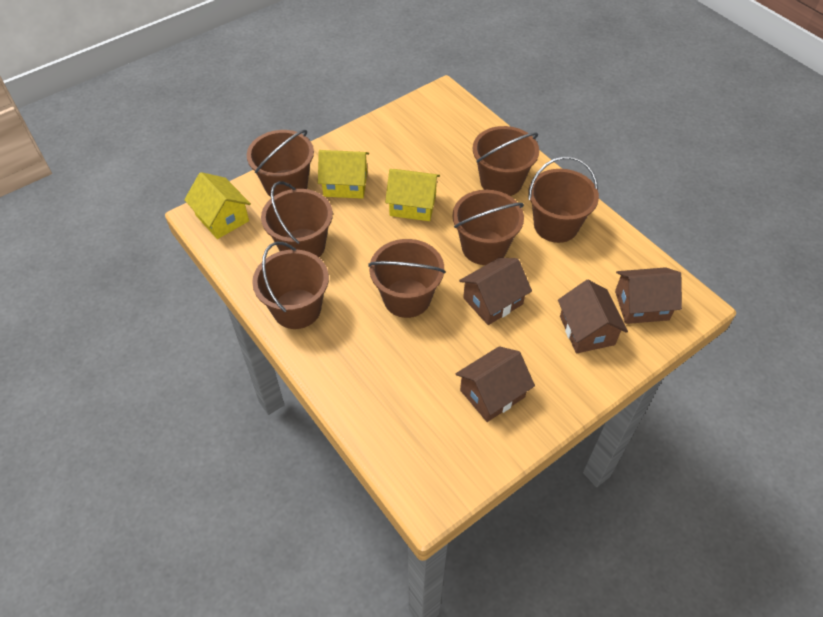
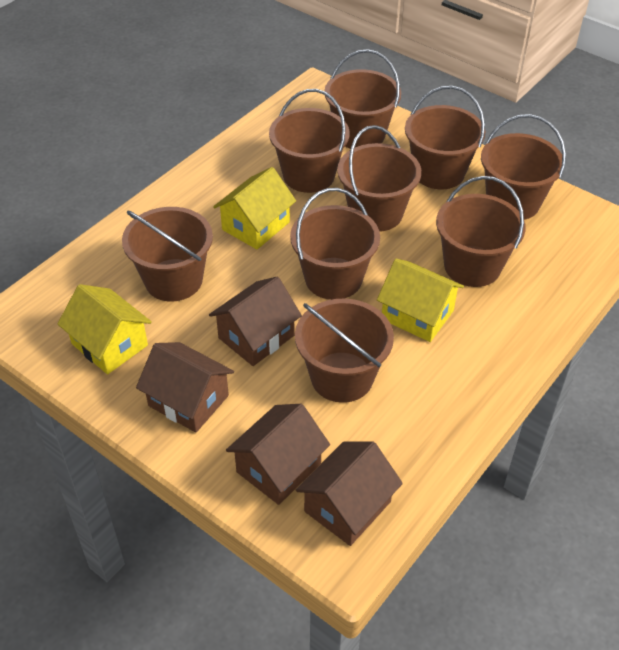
brown bucket: [247,130,314,197] [252,242,329,329] [261,181,333,257] [368,239,446,318] [452,190,524,265] [473,126,539,196] [528,156,599,243] = 7 -> [122,207,213,302] [269,89,350,193] [290,188,380,300] [295,299,394,403] [324,49,401,149] [337,125,421,231] [405,86,486,189] [436,176,526,287] [481,114,566,220] = 9

